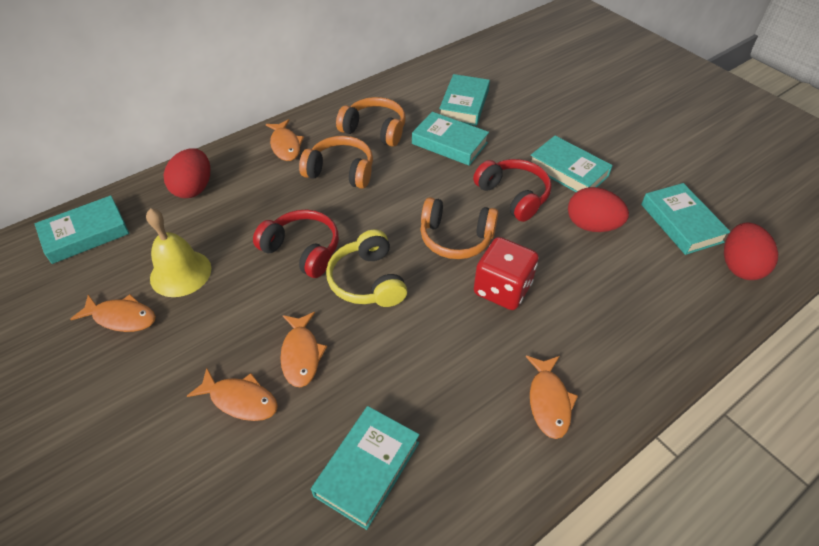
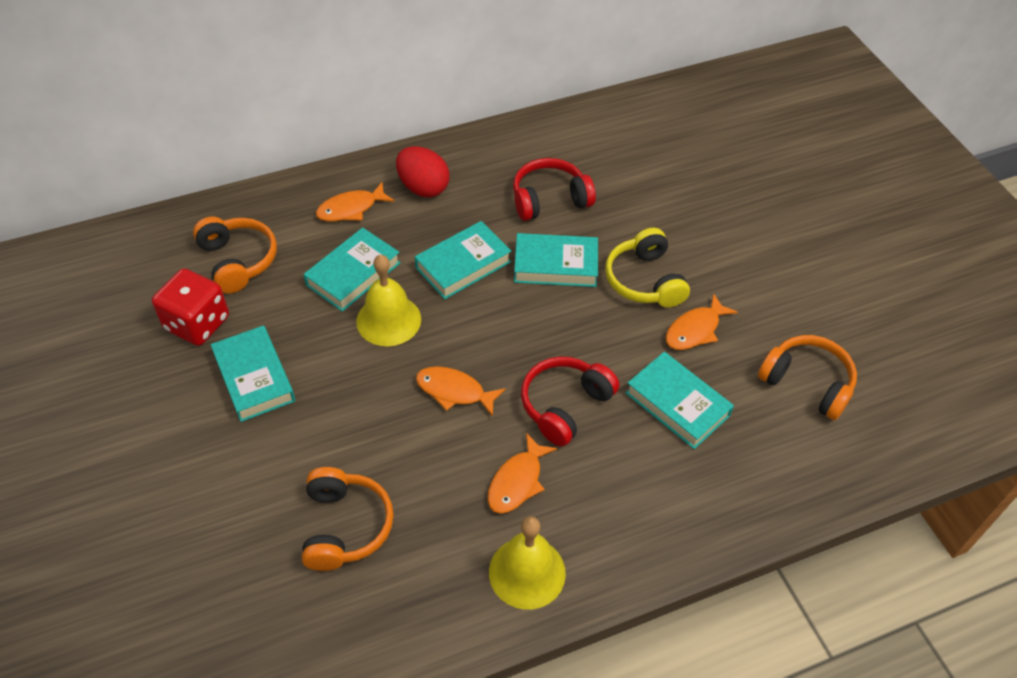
orange fish: [70,294,156,332] [187,368,278,421] [266,119,304,161] [280,312,327,387] [526,356,578,439] = 5 -> [316,182,395,222] [416,366,505,416] [488,433,557,514] [666,293,738,350] = 4
red egg: [164,148,210,198] [568,187,629,232] [724,223,778,280] = 3 -> [396,146,450,197] = 1
turquoise book: [34,195,129,264] [311,406,419,530] [412,112,489,166] [439,74,490,126] [531,136,613,192] [641,183,731,255] = 6 -> [211,325,295,422] [303,228,400,312] [415,221,511,299] [514,233,598,287] [626,352,734,449] = 5
yellow bell: [146,208,211,297] = 1 -> [356,255,421,346] [489,516,566,610] = 2

